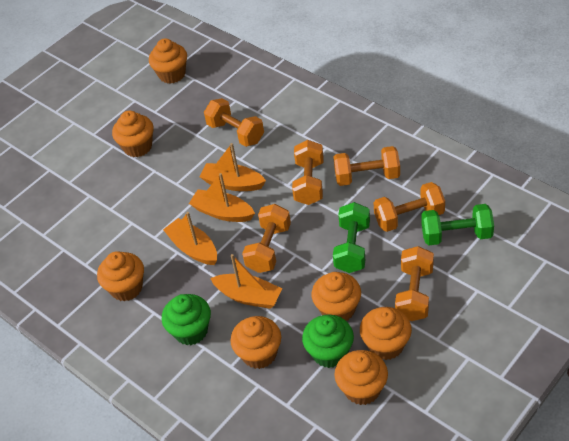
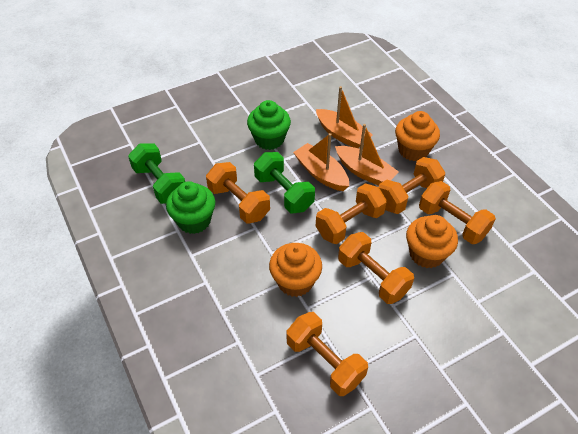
orange boat: [163,212,217,265] [189,173,255,222] [200,143,266,191] [210,254,283,309] = 4 -> [293,133,349,191] [316,86,373,148] [335,124,399,186] = 3
orange cupcake: [97,251,144,301] [112,111,154,157] [149,38,187,84] [230,316,281,369] [311,272,361,321] [334,350,388,405] [360,307,412,360] = 7 -> [269,243,322,297] [395,111,440,161] [406,215,458,268] = 3

